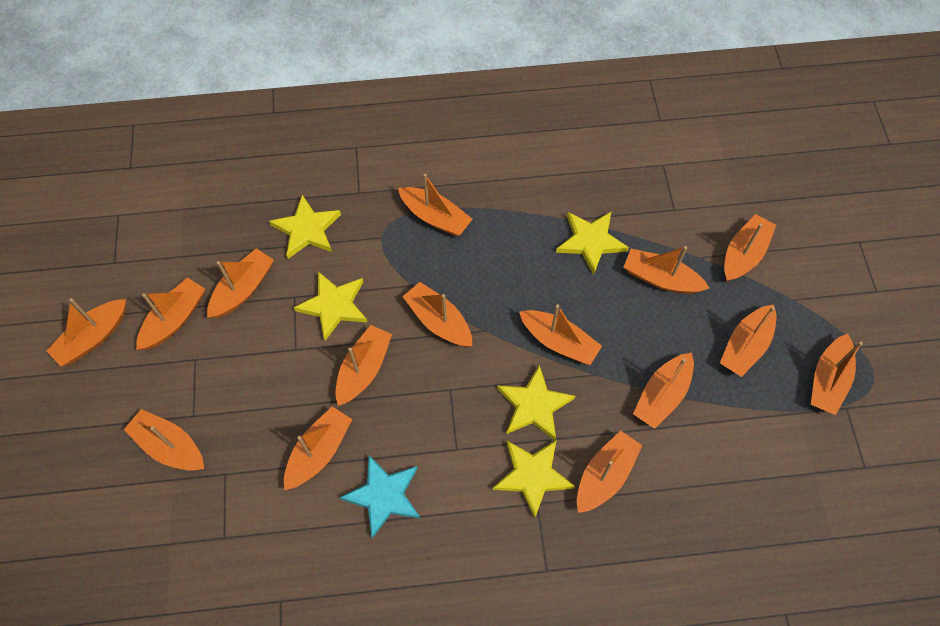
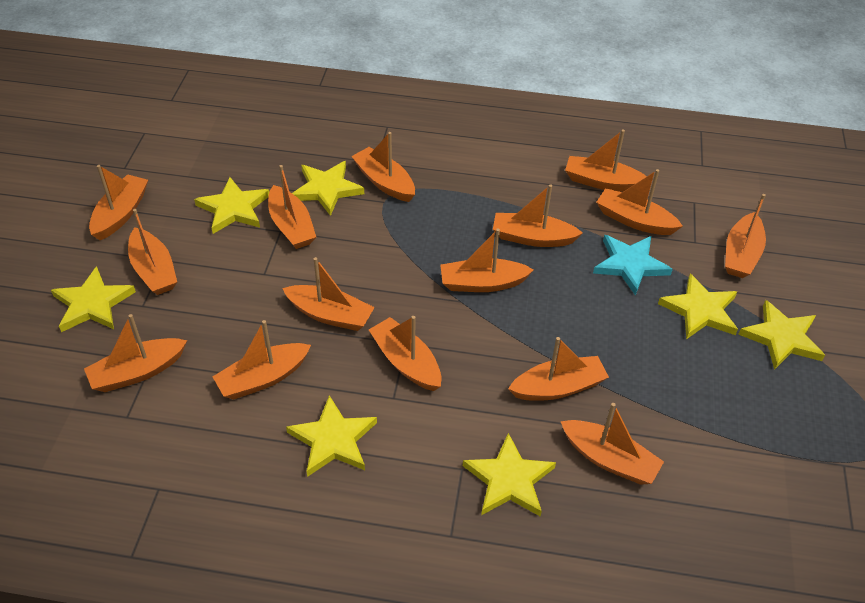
yellow star: [269,195,341,259] [294,272,368,340] [493,440,575,518] [497,365,575,440] [556,212,629,275] = 5 -> [51,266,136,332] [194,177,269,234] [286,395,377,477] [292,161,364,216] [463,433,556,517] [658,273,738,339] [738,300,825,370] = 7

